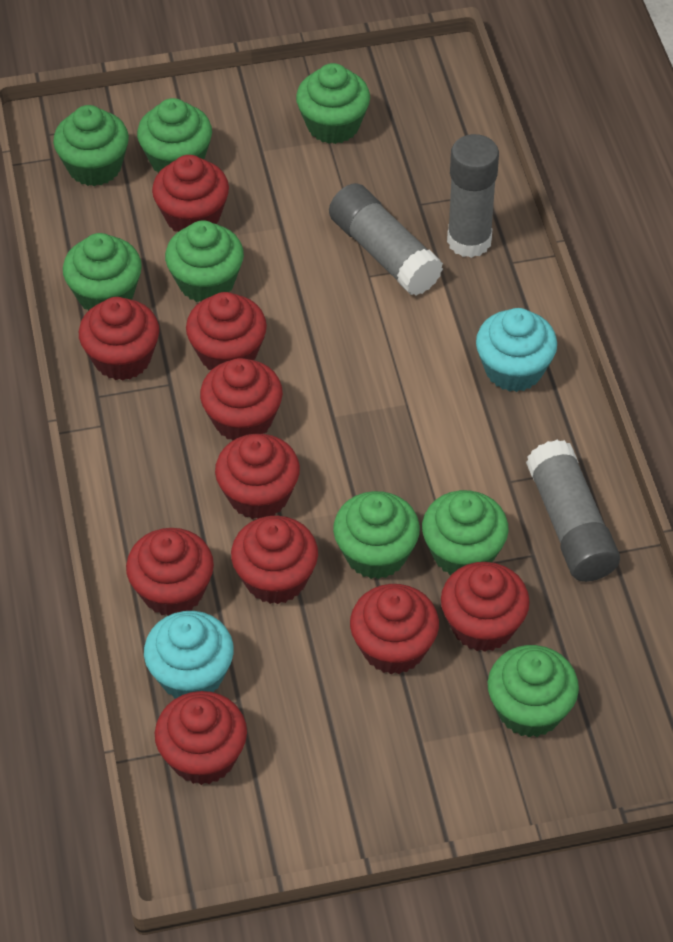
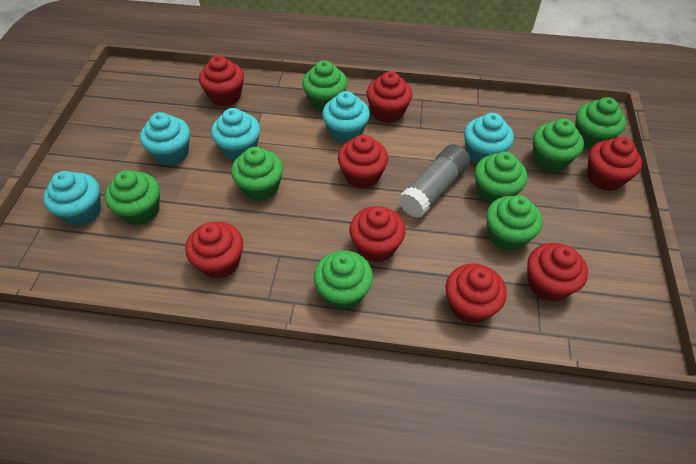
grey glue stick: [329,183,443,295] [447,134,499,258] [526,440,620,582] = 3 -> [399,144,470,218] = 1
red cupcake: [79,297,159,380] [126,528,214,616] [152,155,229,232] [155,691,247,785] [186,292,267,370] [200,358,283,441] [215,434,300,519] [231,516,318,604] [350,584,439,674] [441,562,530,652] = 10 -> [185,222,243,279] [199,55,244,107] [338,135,388,189] [349,206,406,262] [367,71,412,123] [446,264,507,324] [527,243,588,302] [587,137,642,191] = 8
turquoise cupcake: [144,611,234,698] [476,308,557,392] = 2 -> [43,171,102,226] [140,112,190,166] [211,108,260,160] [322,91,370,143] [464,113,514,164] = 5

